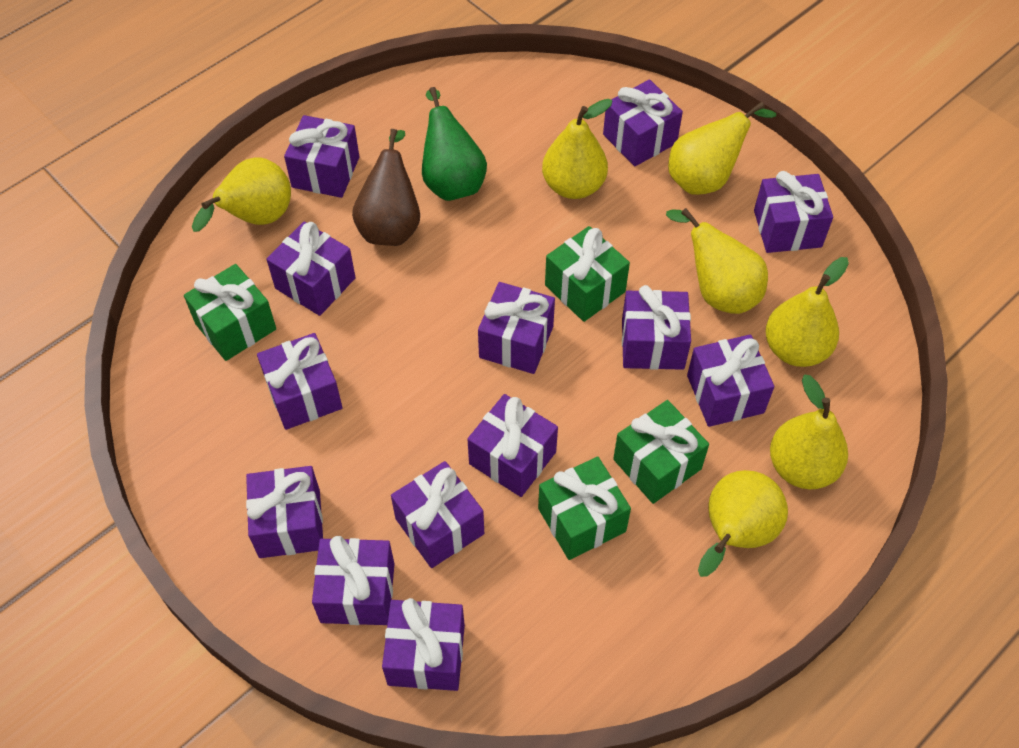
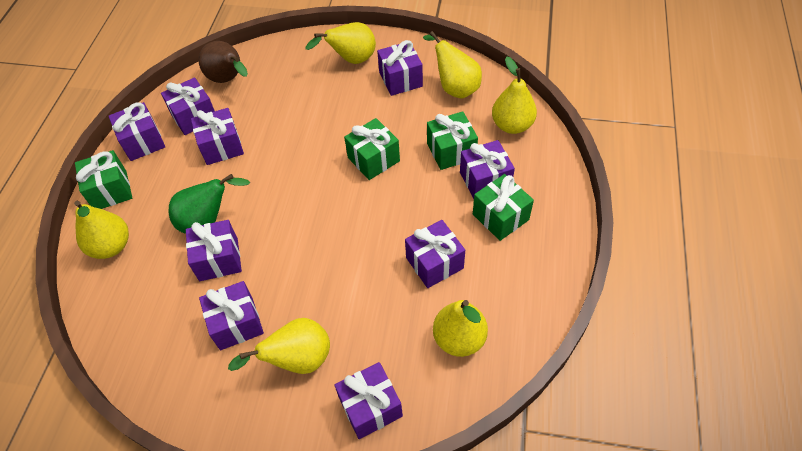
purple gift: [246,466,323,558] [257,333,342,430] [267,222,356,316] [284,115,360,198] [312,536,394,625] [382,598,465,691] [391,461,484,568] [467,394,558,497] [478,282,555,374] [603,80,683,166] [622,285,691,370] [687,334,774,427] [754,171,833,253] = 13 -> [109,102,165,161] [161,77,214,135] [186,220,242,281] [191,108,244,165] [199,281,264,350] [334,362,403,439] [377,40,423,96] [405,220,465,288] [460,140,515,199] = 9
yellow pear: [192,157,291,232] [542,99,613,199] [666,208,768,314] [668,102,776,195] [698,470,788,577] [766,257,849,367] [770,375,848,490] = 7 -> [74,201,129,259] [228,318,330,374] [305,22,376,64] [423,31,482,98] [433,300,488,357] [492,56,537,134] = 6

